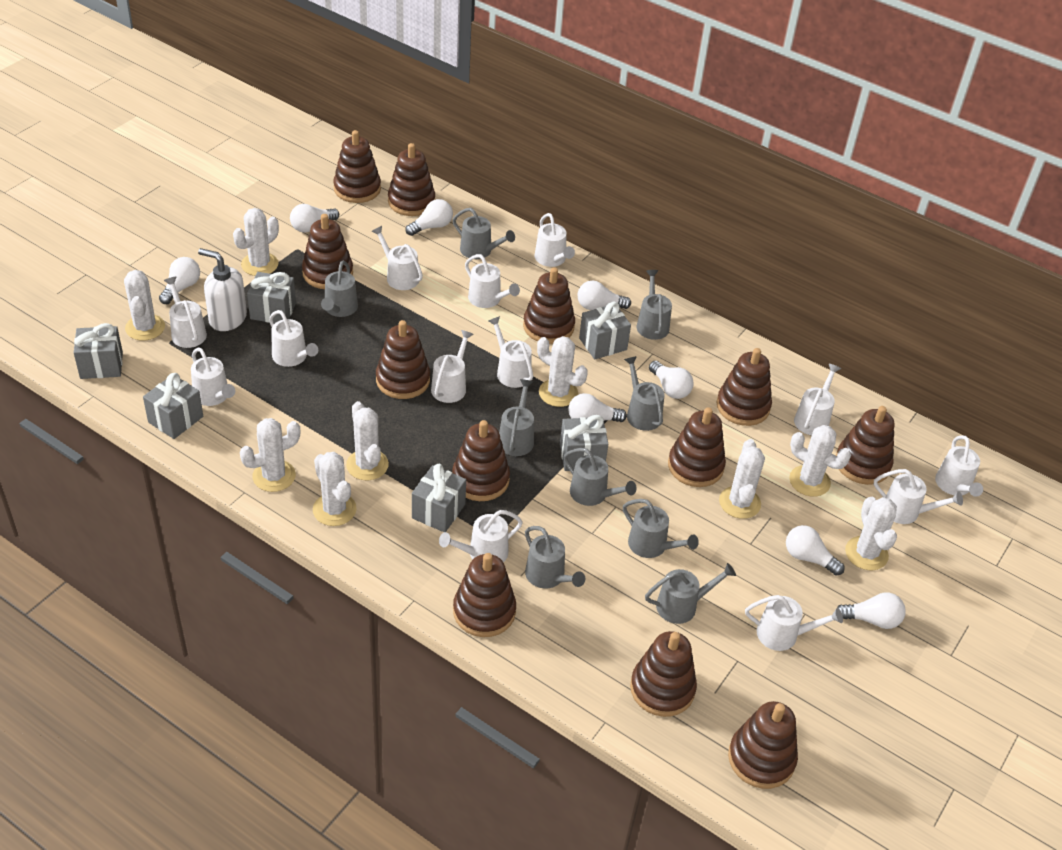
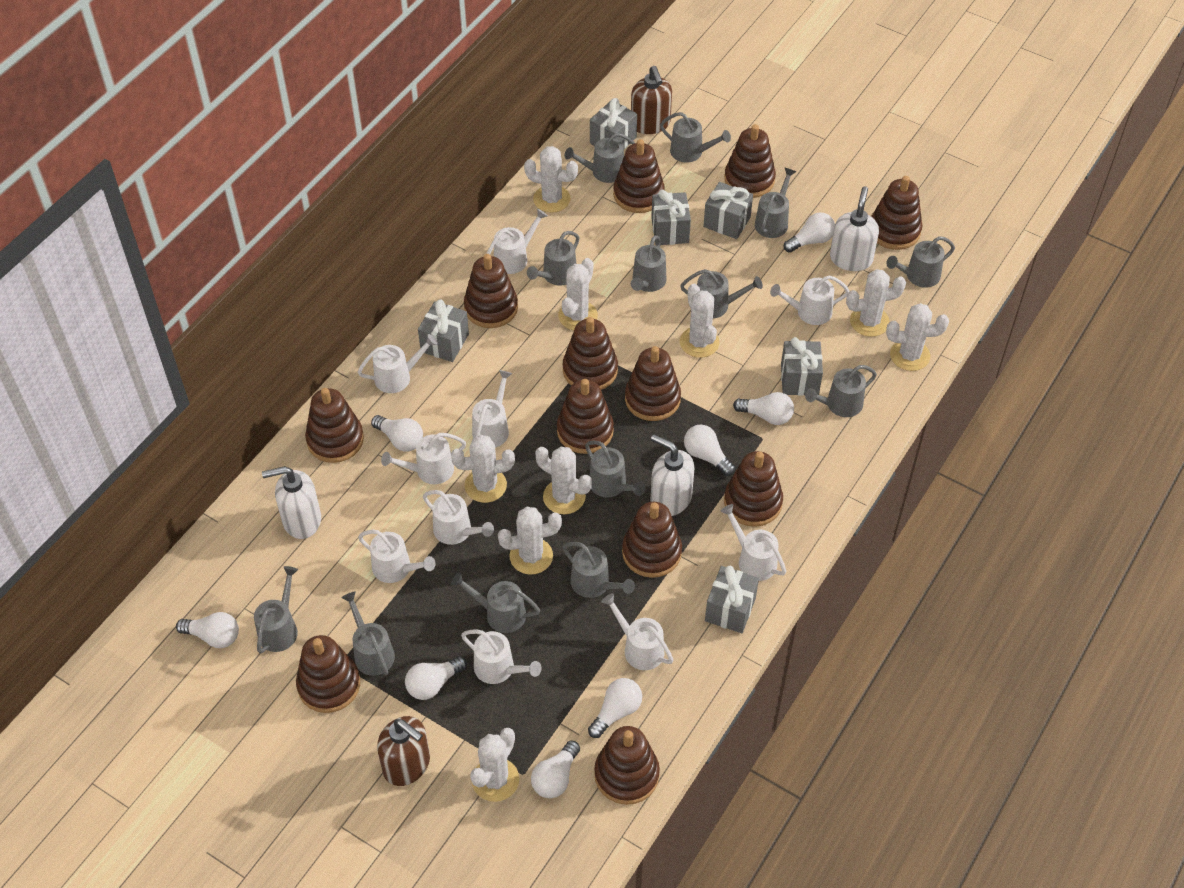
brown soap dispenser: none = 0 -> [377,716,430,786] [631,66,672,134] = 2
grey watering can: [321,261,358,317] [453,208,515,259] [499,379,534,456] [525,526,585,588] [564,448,637,506] [623,499,699,558] [624,356,665,431] [637,270,672,340] [645,563,736,624] = 9 -> [254,566,298,654] [341,591,395,676] [451,572,540,633] [527,231,580,286] [562,542,635,598] [565,133,635,183] [585,441,645,498] [631,235,667,292] [660,112,731,163] [680,269,763,319] [755,168,796,238] [805,365,877,417] [886,236,955,288] = 13
white soap dispenser: [198,248,247,331] = 1 -> [262,466,321,539] [651,434,695,516] [830,186,879,271] = 3
white watering can: [164,277,207,348] [191,347,235,406] [269,310,318,367] [371,226,423,290] [431,330,473,403] [439,510,523,562] [465,254,520,308] [488,316,533,388] [534,213,575,267] [745,595,843,651] [794,364,841,435] [873,469,963,524] [935,435,983,497] = 13 -> [358,334,438,393] [358,530,436,583] [381,433,466,484] [423,490,494,545] [461,630,542,684] [472,370,512,448] [486,209,548,274] [601,593,674,670] [720,504,786,581] [770,275,849,325] = 10

